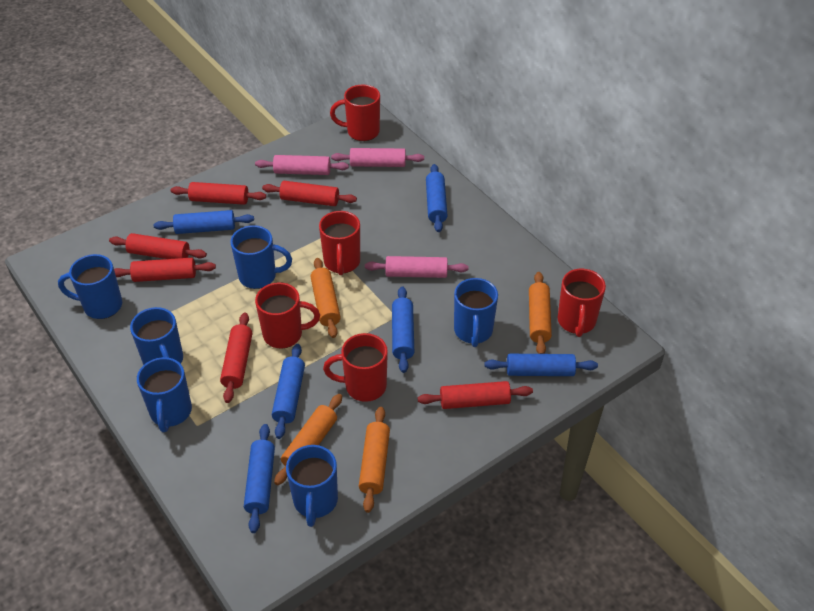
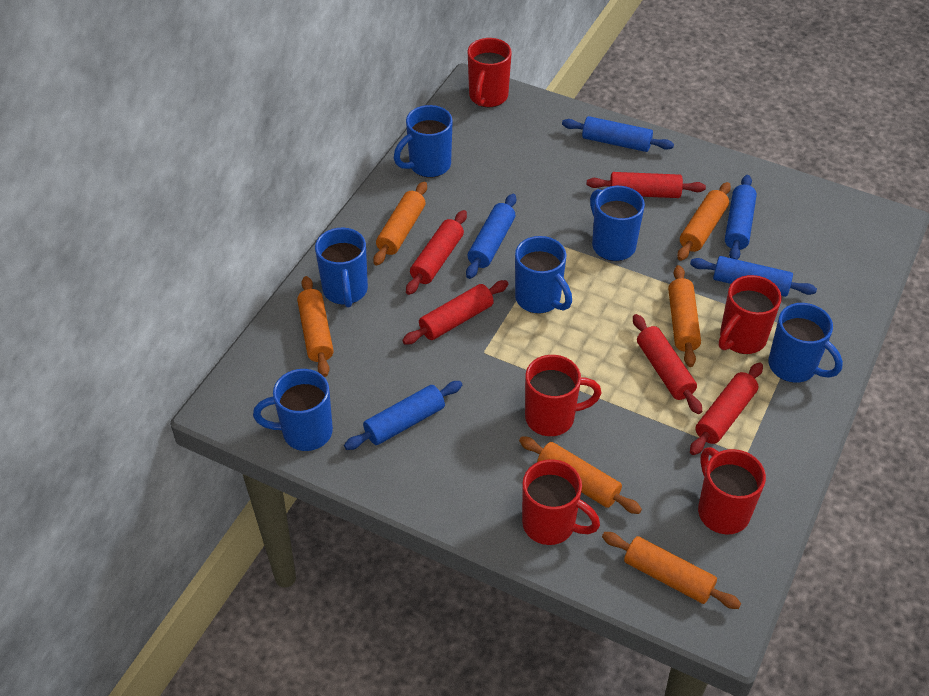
blue rolling pin: [154,210,254,234] [244,424,275,533] [272,344,305,439] [392,286,414,373] [426,164,448,232] [484,354,598,376] = 6 -> [344,381,462,450] [466,194,516,279] [562,116,674,152] [690,256,817,297] [725,175,757,259] = 5
orange rolling pin: [274,394,342,485] [310,258,341,338] [359,407,390,513] [529,272,552,354] = 4 -> [297,276,334,377] [373,182,427,266] [519,436,642,514] [602,532,741,609] [668,265,701,367] [677,182,731,261] = 6
pink rolling pin: [255,155,349,175] [331,148,424,167] [365,256,468,278] = 3 -> none = 0
red rolling pin: [109,233,207,259] [114,258,216,282] [171,182,266,205] [220,313,252,403] [262,181,357,206] [418,381,533,409] = 6 -> [402,280,508,345] [406,210,467,295] [587,172,706,198] [633,314,702,414] [690,362,763,455] = 5

